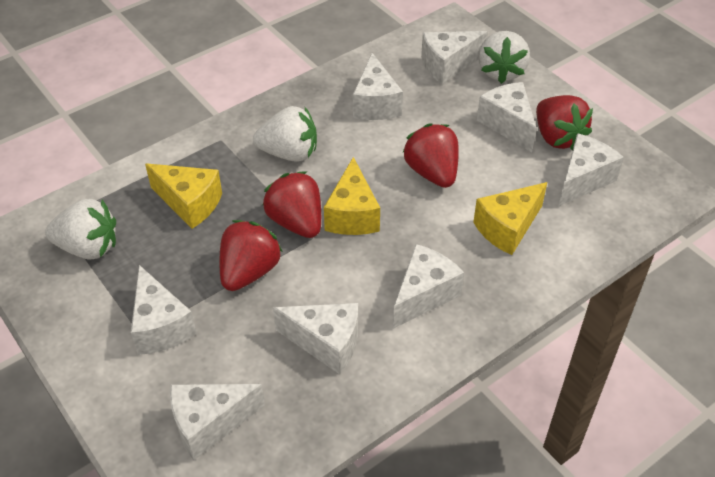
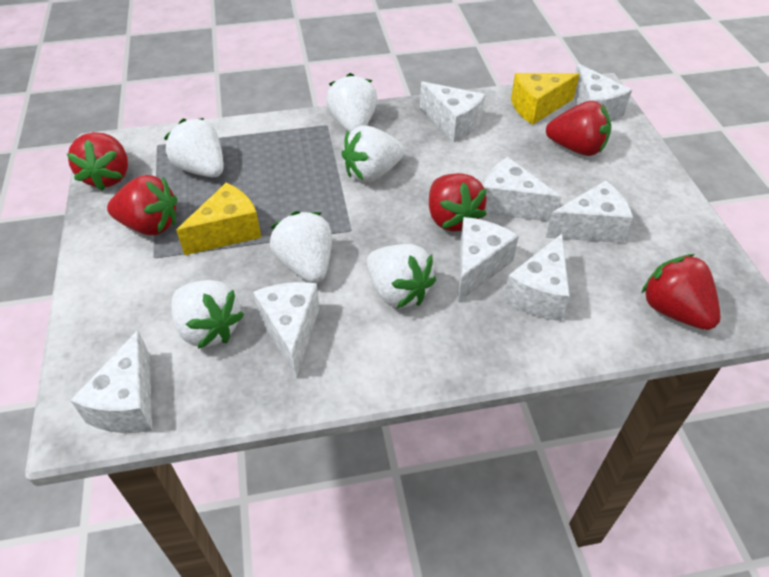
red strawberry: [220,220,283,291] [262,171,321,238] [403,123,459,188] [536,95,593,150] = 4 -> [67,132,128,191] [107,175,177,235] [429,173,487,232] [546,101,611,156] [642,254,721,330] = 5
white strawberry: [45,199,116,260] [253,106,317,162] [479,31,530,84] = 3 -> [164,118,224,177] [171,280,244,349] [270,211,332,283] [326,73,377,133] [341,125,405,182] [367,244,436,308] = 6
yellow cheese: [145,163,222,229] [324,157,380,235] [473,182,547,255] = 3 -> [176,183,262,255] [511,73,580,125] = 2

